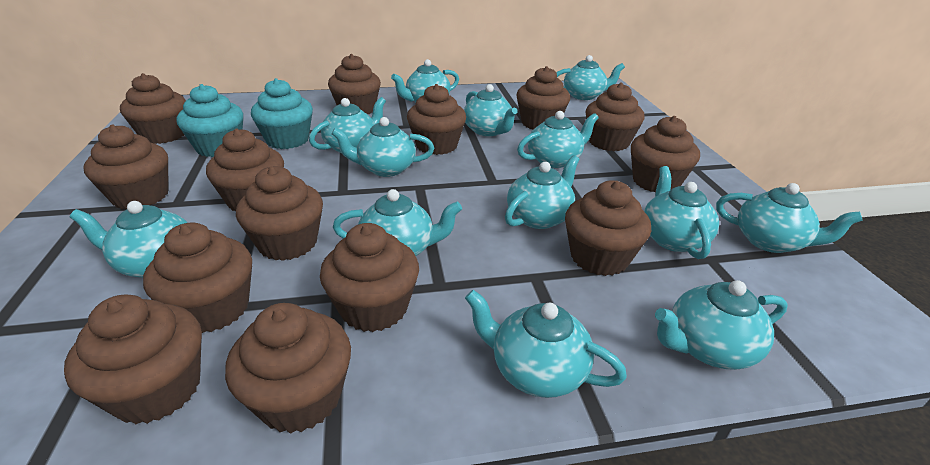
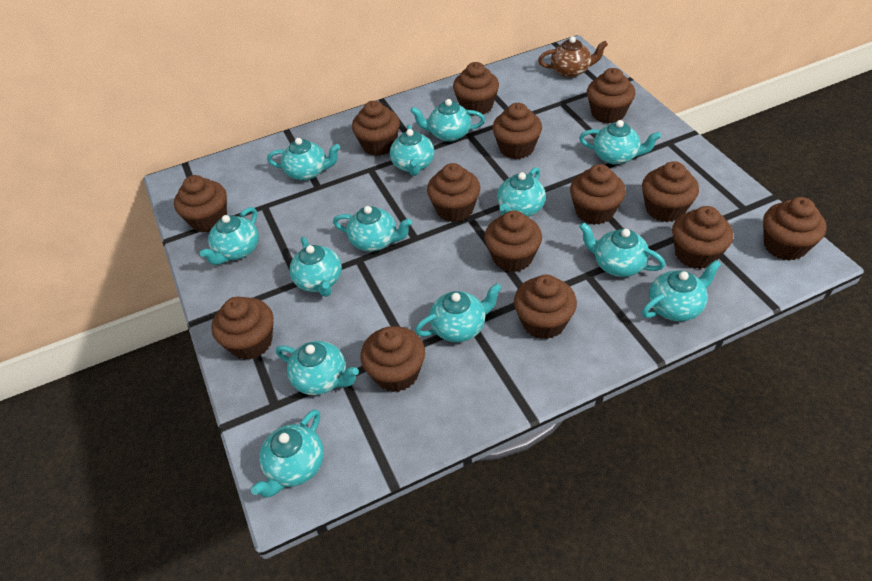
brown teapot: none = 0 -> [538,36,608,78] = 1
turquoise cupcake: [177,84,243,157] [251,78,313,149] = 2 -> none = 0

